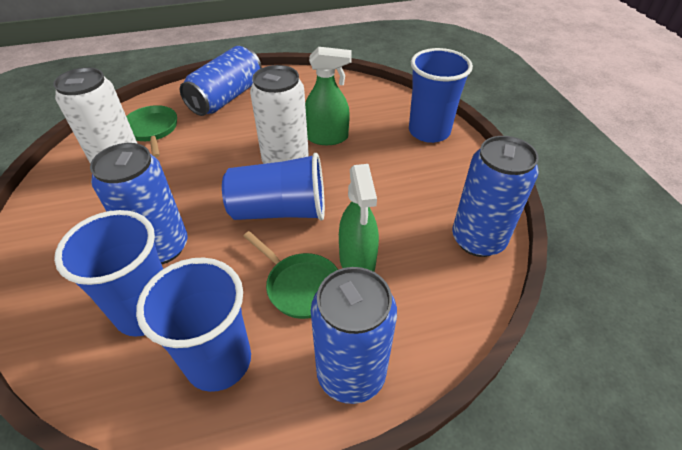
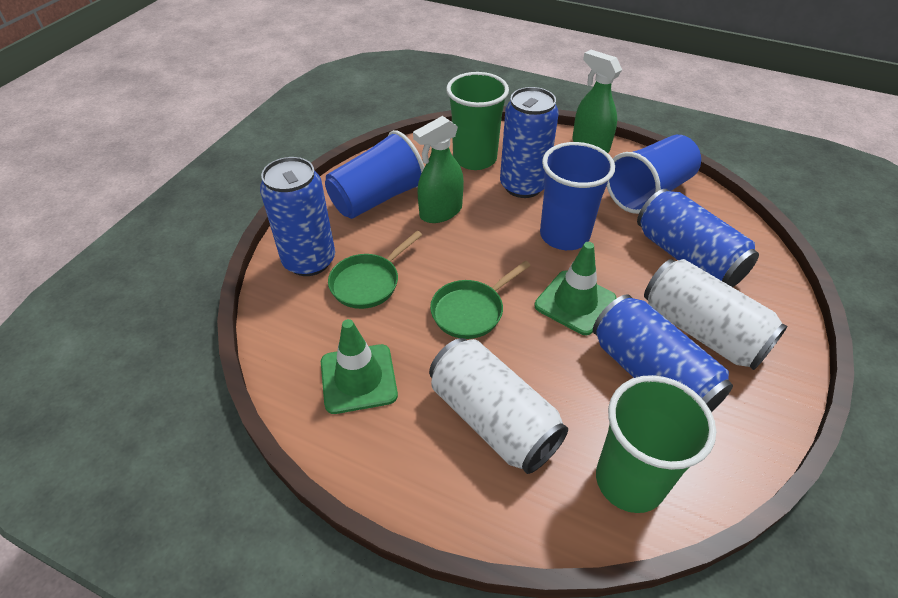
blue cup: [54,210,163,337] [136,258,251,392] [222,153,325,221] [409,48,473,143] = 4 -> [325,130,424,219] [540,142,615,250] [607,135,701,214] = 3
green cup: none = 0 -> [446,72,509,170] [596,375,716,513] = 2
green traffic cone: none = 0 -> [321,319,398,414] [535,242,617,335] = 2

